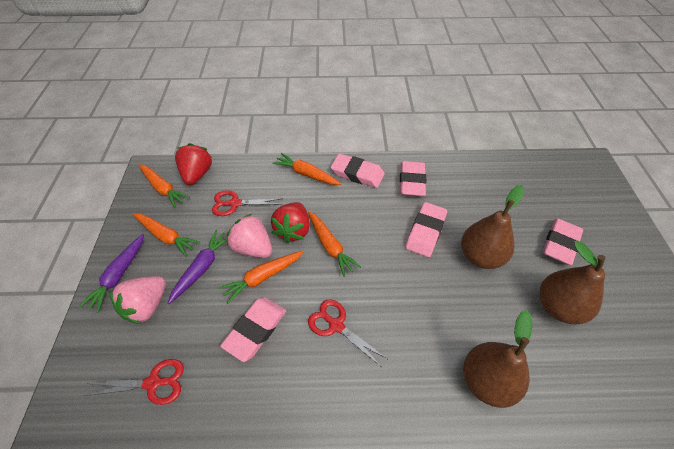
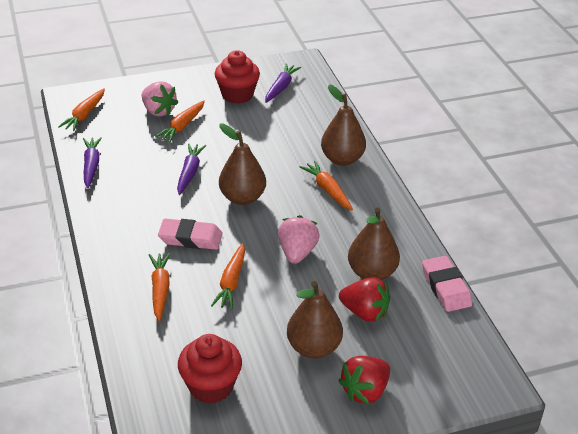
brown pear: [461,185,524,269] [463,310,533,408] [540,241,605,324] = 3 -> [219,123,266,205] [287,281,343,359] [321,84,366,166] [348,208,400,280] = 4
pink eraser: [220,297,286,362] [331,154,385,188] [400,161,426,196] [405,202,447,257] [543,219,583,265] = 5 -> [158,219,223,250] [422,256,472,312] = 2
purple carrot: [79,234,144,313] [168,230,228,304] = 2 -> [83,137,102,188] [177,143,206,195] [265,63,301,103] = 3
red cupcake: none = 0 -> [178,334,242,404] [215,50,260,104] = 2
red scissors: [84,359,184,405] [212,190,283,216] [308,299,387,366] = 3 -> none = 0

